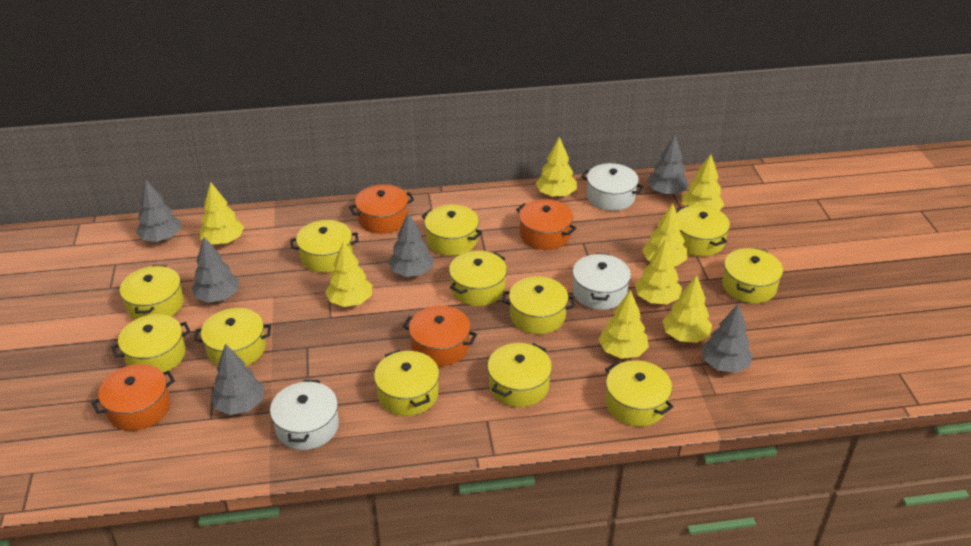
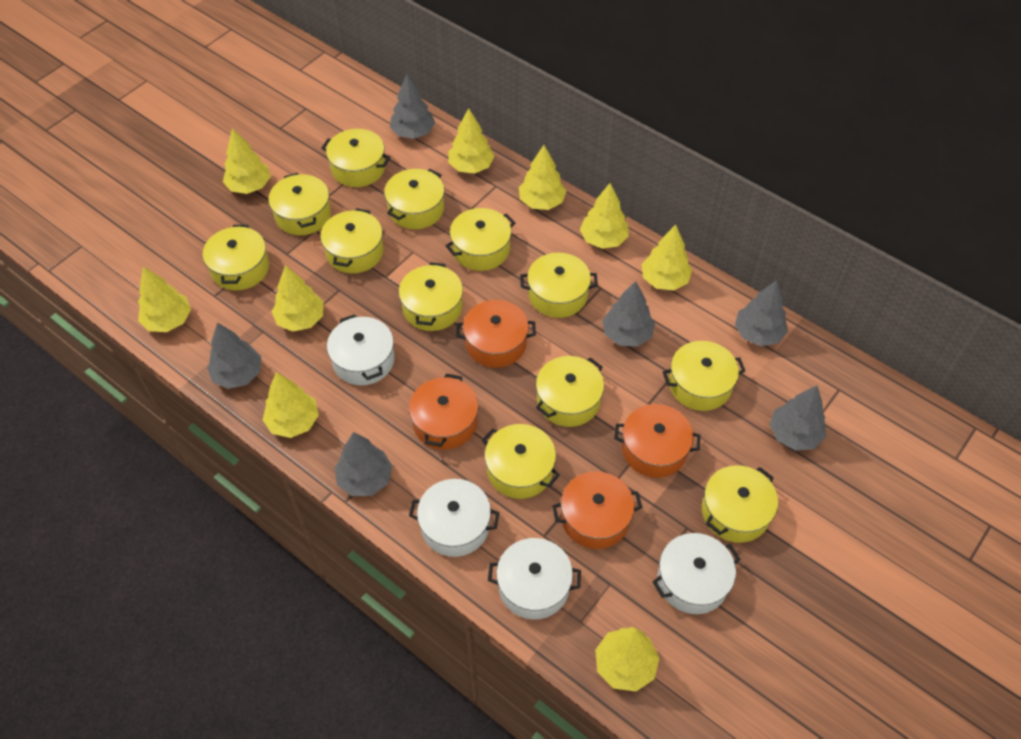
white pot: [270,380,339,450] [573,253,631,310] [581,163,644,211] = 3 -> [327,314,395,385] [409,479,499,557] [488,538,581,619] [653,533,740,614] = 4
yellow tree: [199,182,244,244] [325,241,372,307] [536,137,577,197] [598,290,649,359] [635,239,682,304] [642,203,687,266] [662,275,712,343] [682,154,724,211] = 8 -> [138,267,191,332] [223,128,271,194] [263,372,319,438] [272,265,324,332] [448,108,495,174] [519,145,566,210] [580,183,629,249] [595,627,659,691] [641,225,692,291] = 9

